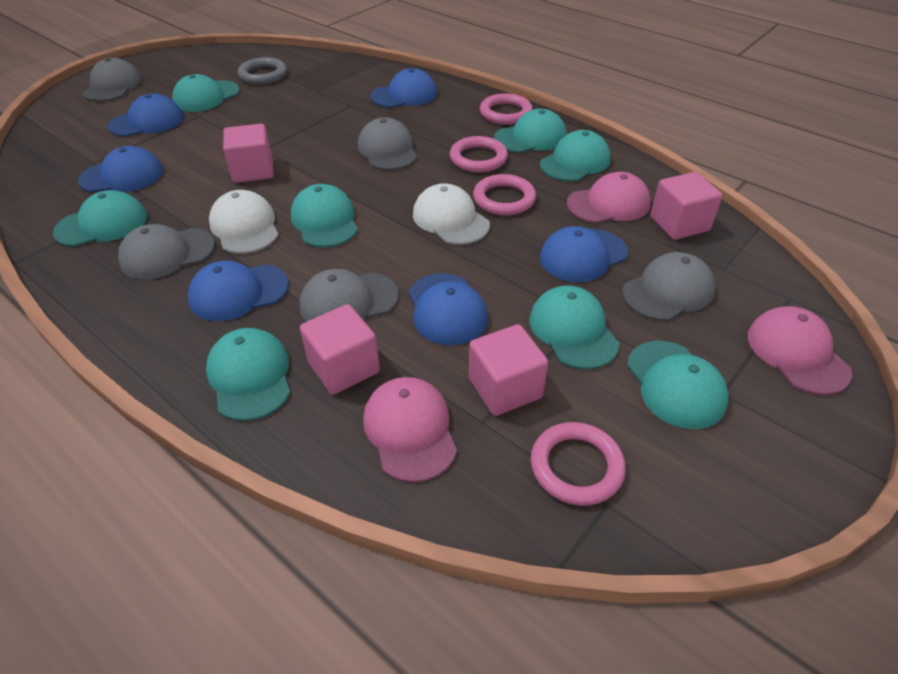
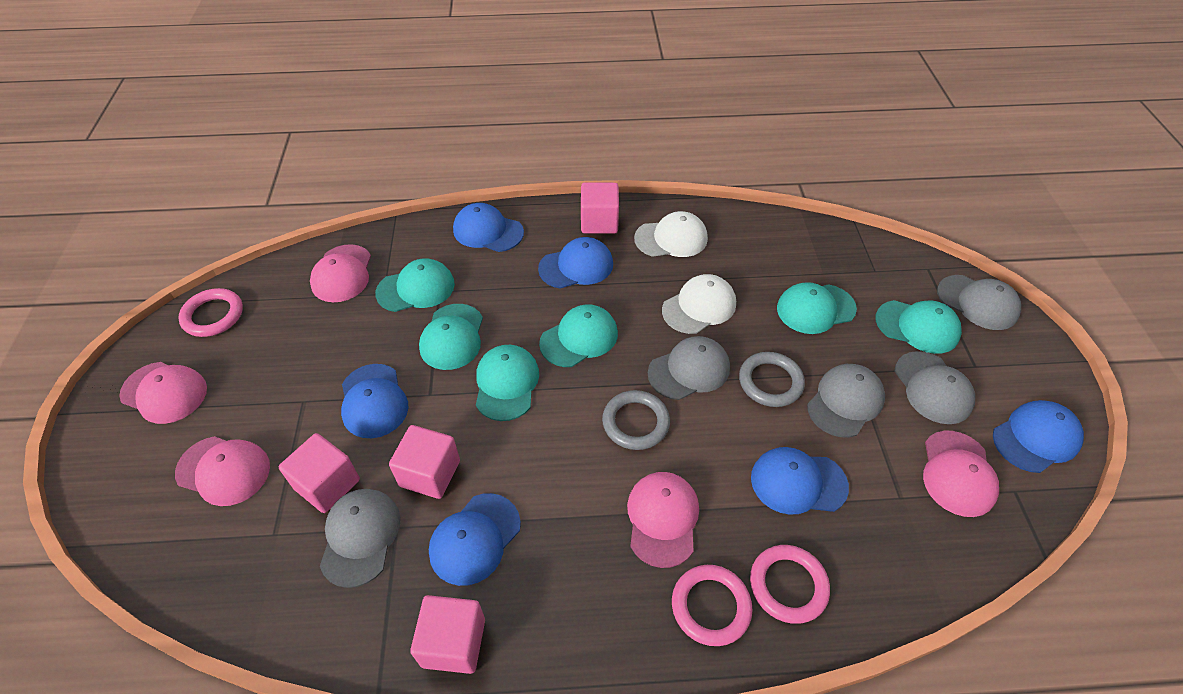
grey ring: [238,57,287,84] = 1 -> [602,390,670,450] [739,352,805,407] = 2
pink cap: [363,377,457,482] [567,172,651,223] [748,306,852,395] = 3 -> [119,362,207,424] [175,436,270,506] [310,244,371,302] [627,472,699,568] [923,430,999,517] = 5
pink ring: [450,136,508,172] [473,174,536,216] [480,93,533,125] [530,422,626,506] = 4 -> [178,288,243,337] [672,565,753,646] [750,545,830,624] = 3
turquoise cap: [53,190,147,247] [172,74,240,112] [206,328,290,421] [291,184,358,247] [494,109,567,153] [529,286,619,369] [540,130,610,182] [627,341,729,429] = 8 -> [375,258,455,312] [419,304,483,370] [476,345,539,421] [539,304,618,367] [777,282,857,334] [876,300,962,354] = 6

